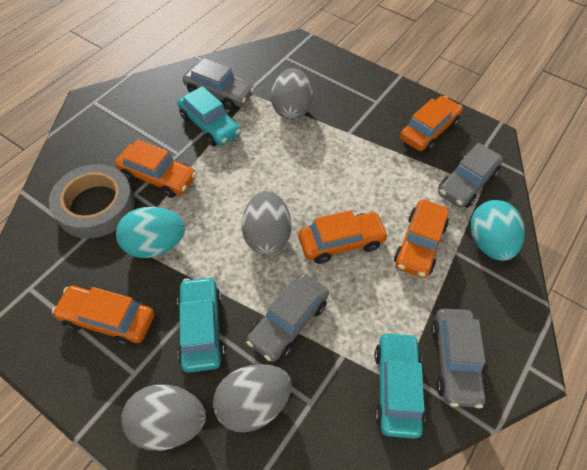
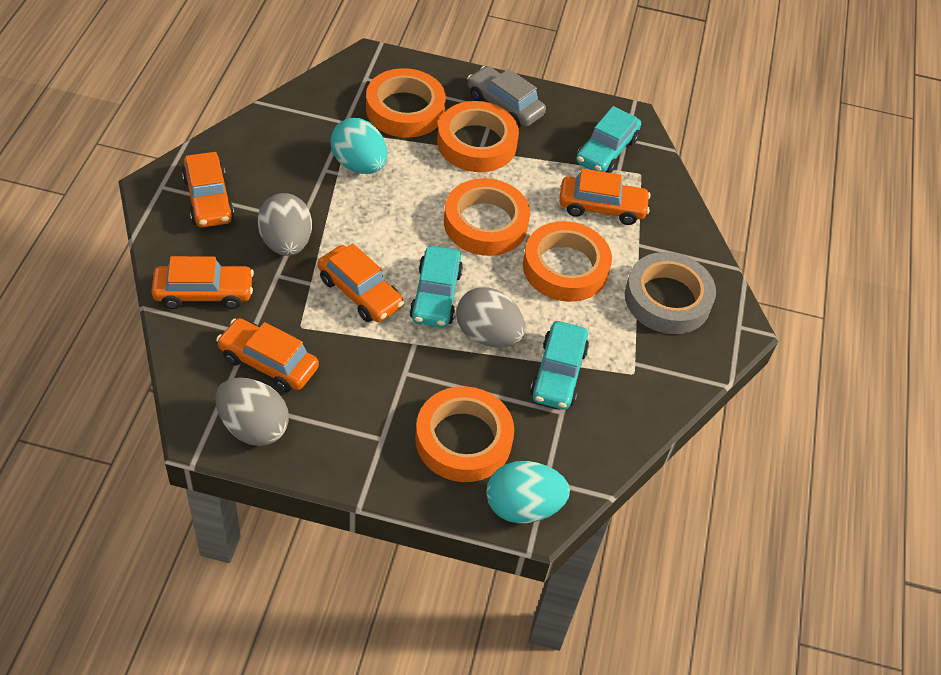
grey car: [183,58,254,110] [246,273,329,362] [431,309,486,408] [438,143,503,208] = 4 -> [467,66,546,127] = 1
grey egg: [121,385,206,451] [213,364,292,432] [242,191,291,254] [271,68,313,120] = 4 -> [215,377,289,446] [257,193,312,256] [456,287,525,348] = 3
orange tape: none = 0 -> [366,68,446,138] [415,386,514,482] [437,101,519,172] [444,178,530,256] [523,221,612,302] = 5

